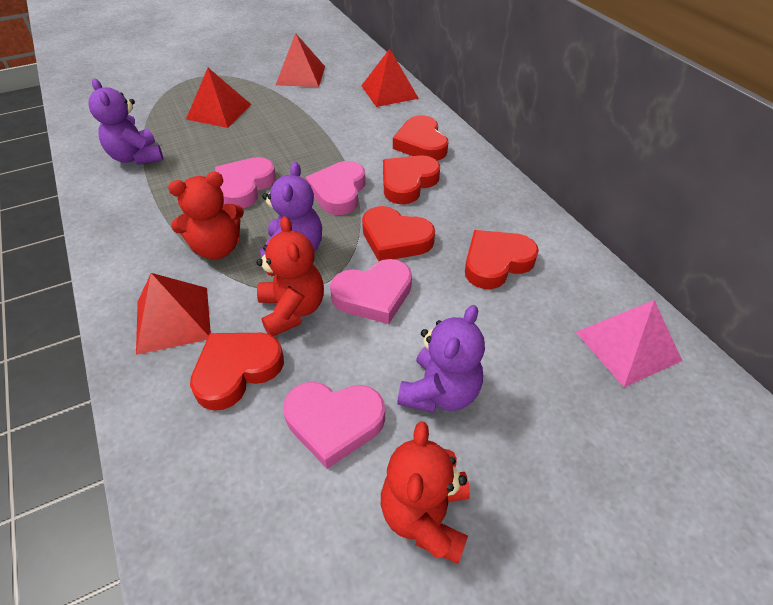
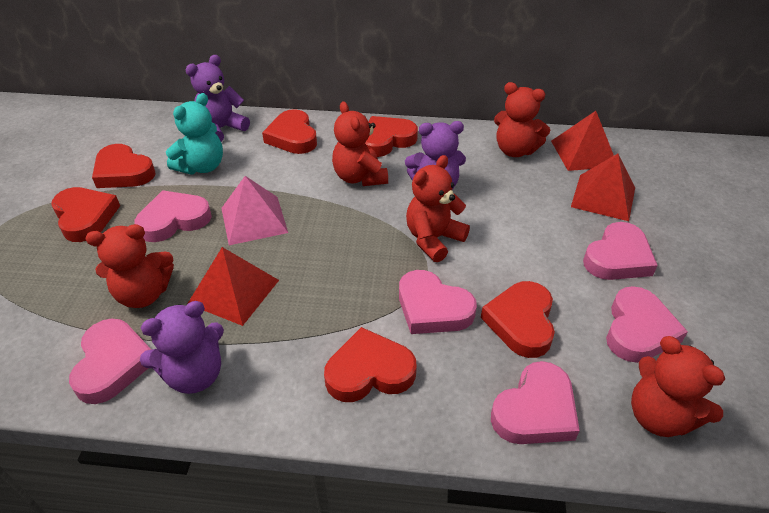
pink heart: [215,157,276,208] [283,382,385,469] [305,161,365,215] [330,259,412,324] = 4 -> [69,319,151,404] [135,190,212,242] [399,270,477,334] [491,361,580,444] [583,222,658,280] [606,286,688,363] = 6
red heart: [190,333,284,411] [362,206,435,261] [383,155,440,204] [393,115,448,161] [465,230,539,289] = 5 -> [51,187,120,242] [92,144,155,188] [262,109,317,154] [324,327,417,402] [365,116,418,157] [481,281,555,358] = 6
red pyramid: [136,273,211,355] [186,68,252,128] [276,33,325,87] [361,49,419,107] = 4 -> [187,247,279,326] [551,111,614,171] [571,154,635,221] = 3
red teddy bear: [168,172,244,260] [256,216,324,336] [381,421,470,564] = 3 -> [86,224,174,308] [332,101,388,186] [406,155,470,262] [494,82,550,157] [631,336,725,437] = 5
turquoise teddy bear: none = 0 -> [166,93,223,174] = 1

